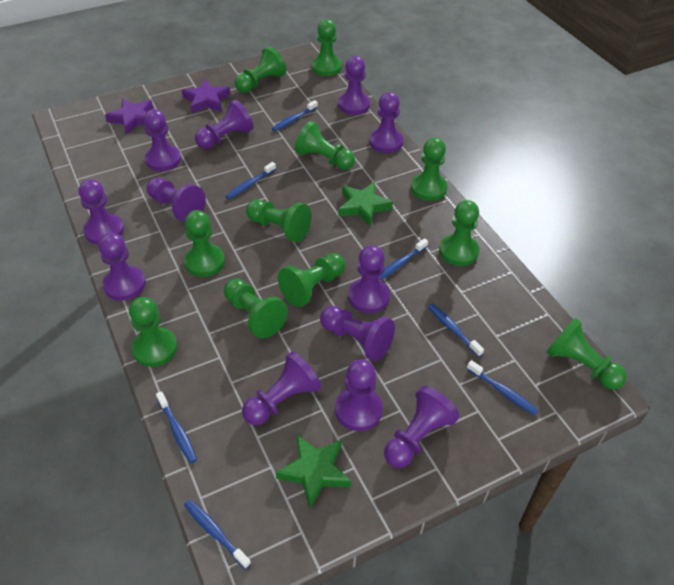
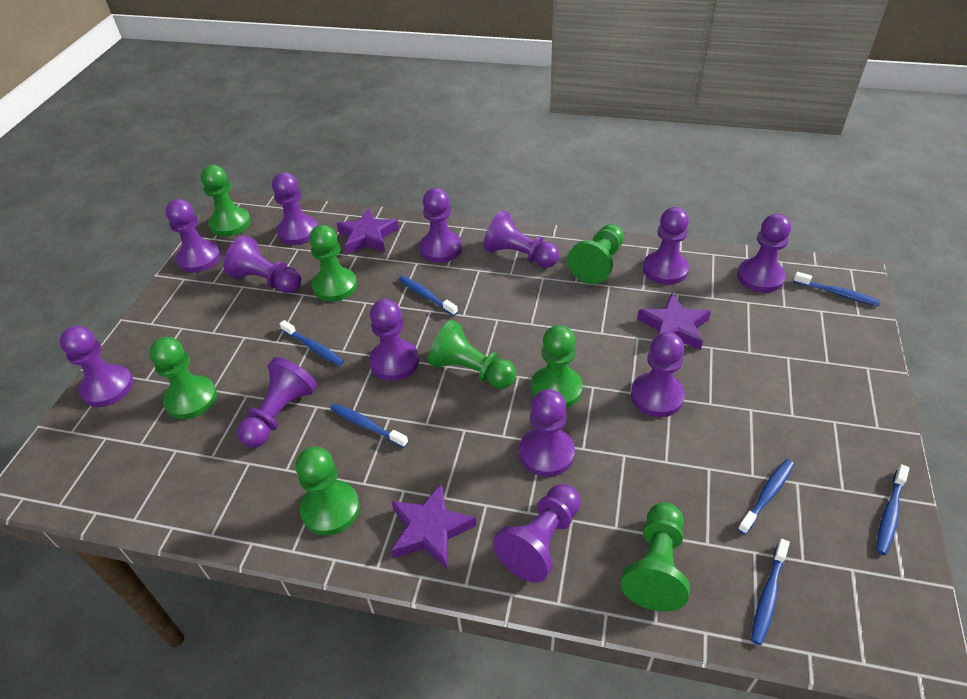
green pawn: [129,297,177,367] [184,210,225,277] [224,278,288,338] [235,46,287,93] [246,200,311,242] [278,253,345,307] [295,121,355,170] [312,19,342,76] [411,138,448,201] [439,200,479,266] [546,318,627,390] = 11 -> [149,337,217,419] [200,165,251,236] [296,447,360,535] [309,225,357,302] [428,320,516,389] [531,325,583,408] [568,224,624,284] [621,502,690,611] = 8
green star: [276,435,351,509] [339,182,393,226] = 2 -> none = 0
purple pawn: [79,179,124,245] [99,233,146,301] [144,109,181,171] [146,178,206,222] [195,100,253,149] [242,351,322,425] [320,306,395,361] [335,360,382,431] [338,56,370,115] [348,245,390,313] [369,92,403,153] [384,386,460,468] = 12 -> [59,326,133,407] [165,199,221,273] [223,236,301,293] [237,357,317,447] [272,172,318,245] [369,299,419,381] [419,188,462,263] [483,210,560,268] [493,484,581,583] [519,389,575,477] [631,332,685,417] [643,207,689,285] [737,214,791,293] = 13
purple star: [105,98,153,135] [182,79,230,113] = 2 -> [336,208,399,254] [391,483,477,570] [637,293,711,350] = 3

